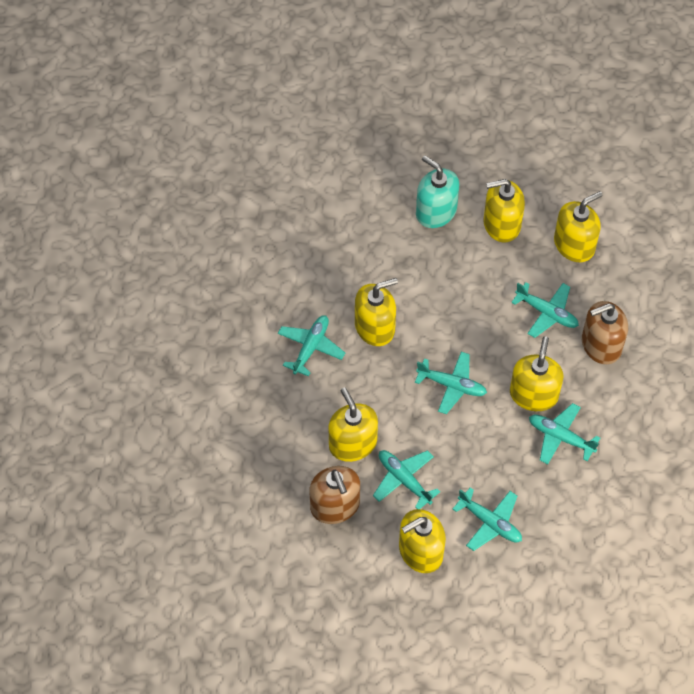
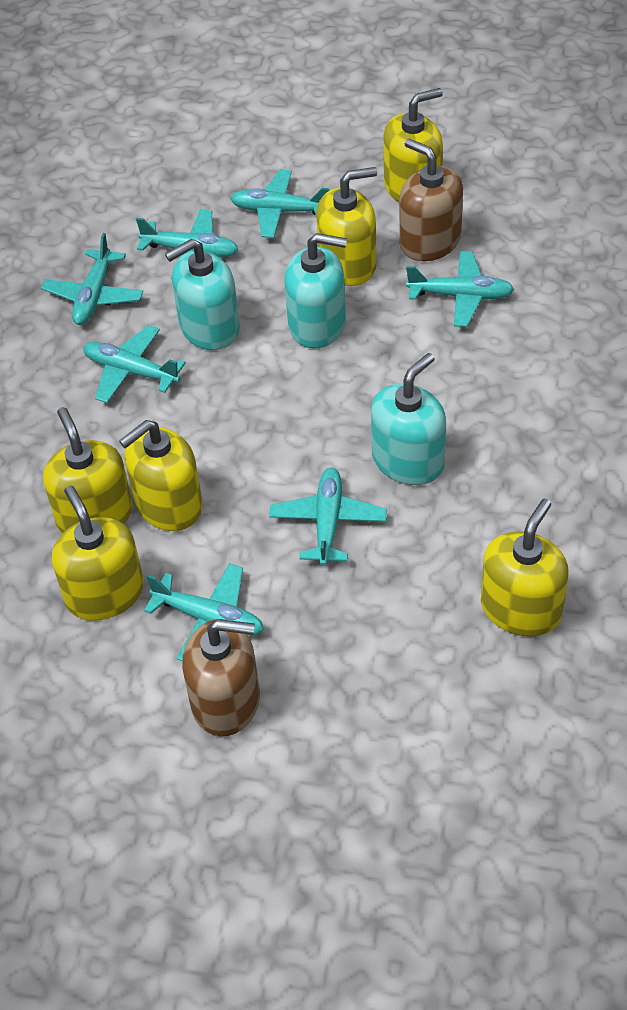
turquoise plane: [278,315,345,377] [373,450,440,509] [415,352,487,414] [453,488,522,551] [511,282,579,338] [529,403,600,464] = 6 -> [41,233,143,325] [83,325,186,403] [136,209,239,279] [144,563,264,662] [230,170,329,238] [269,467,387,566] [406,251,514,327] = 7
turquoise soap dispenser: [416,155,459,228] = 1 -> [165,239,240,350] [284,233,347,348] [371,353,446,485] = 3

